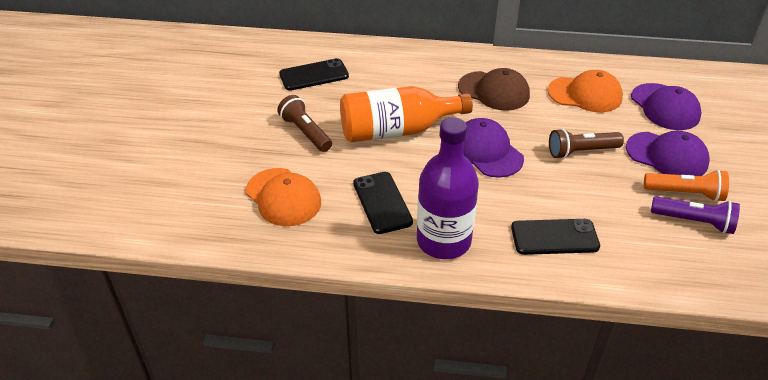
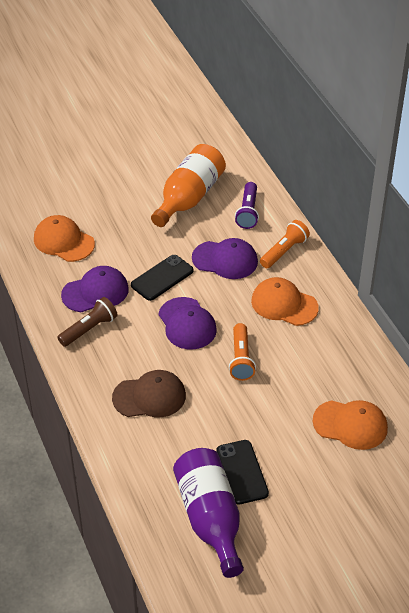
black phone: [279,58,349,91] [353,172,413,234] [511,219,600,255] = 3 -> [131,255,194,301] [216,440,269,504] = 2
brown flashlight: [277,95,332,152] [549,128,624,159] = 2 -> [57,297,118,347] = 1
orange cap: [246,168,321,226] [548,70,623,112] = 2 -> [34,215,95,262] [251,277,319,326] [312,400,388,450] = 3
orange flashlight: [644,170,729,202] = 1 -> [229,323,256,381] [260,220,310,268] = 2

